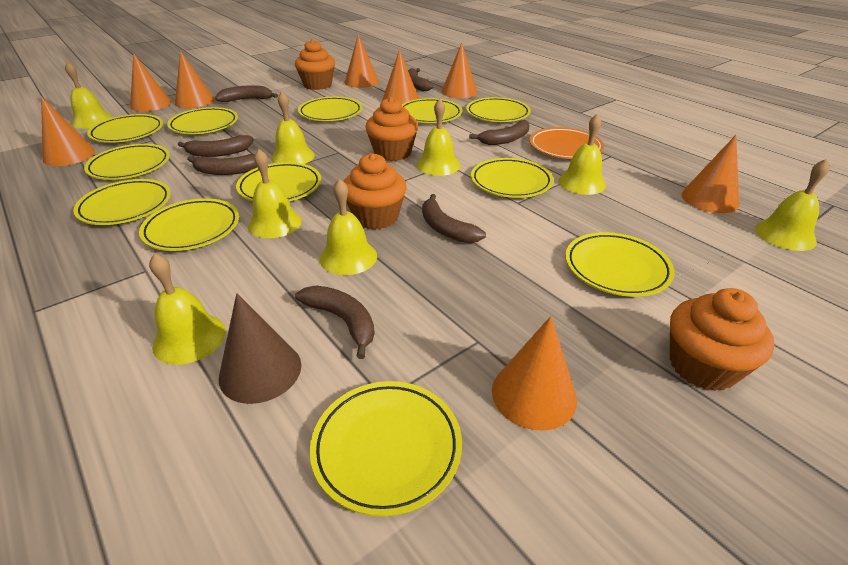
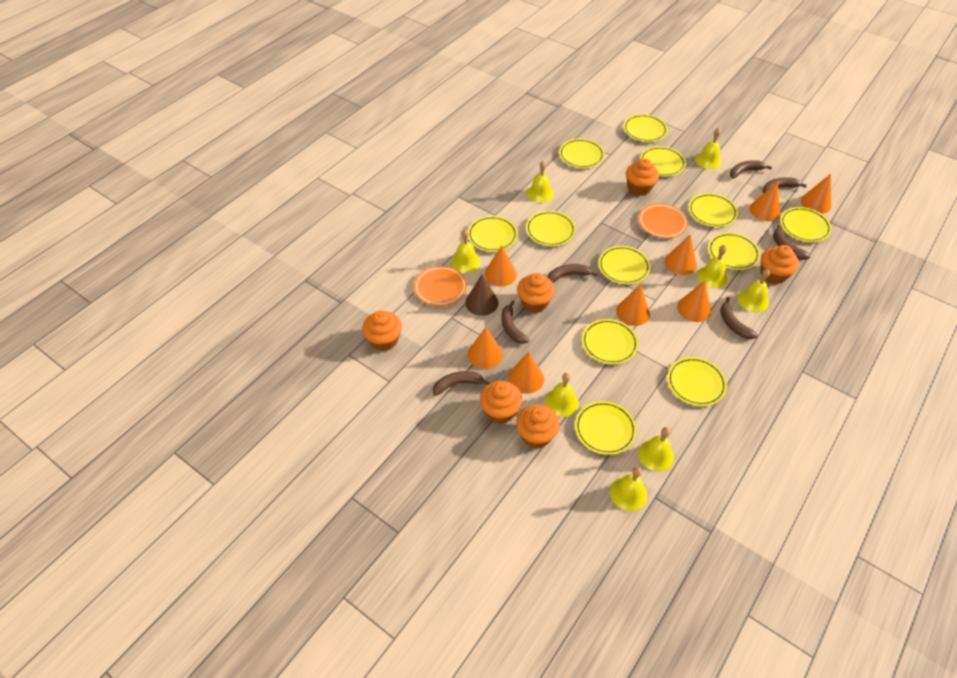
orange cupcake: [295,39,335,90] [343,153,407,230] [365,97,418,161] [670,288,775,391] = 4 -> [362,311,402,351] [480,381,522,424] [516,404,560,448] [517,273,555,313] [626,158,659,196] [760,245,799,284] = 6
orange plate: [529,127,604,159] = 1 -> [414,266,467,306] [638,203,688,238] = 2

